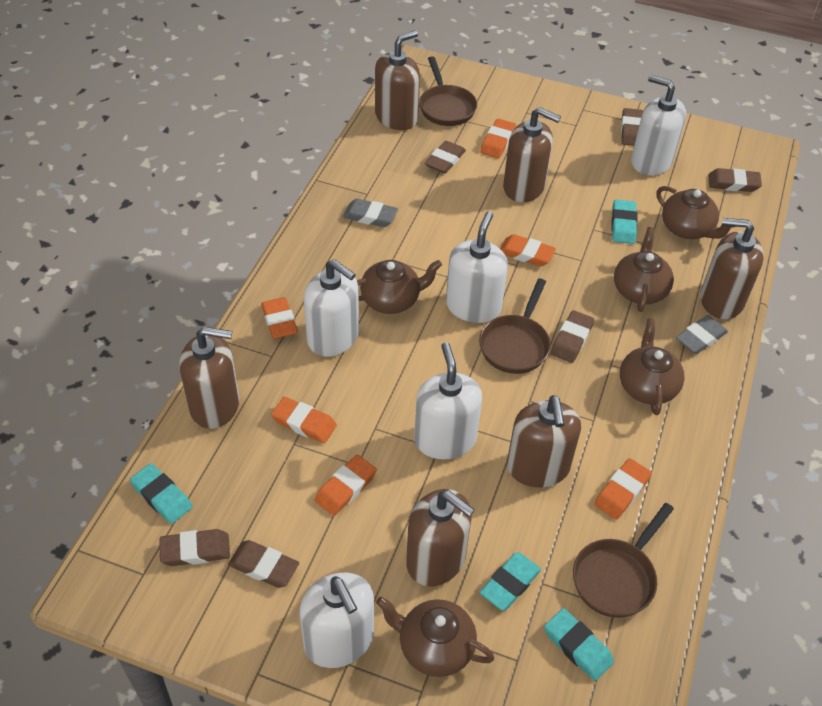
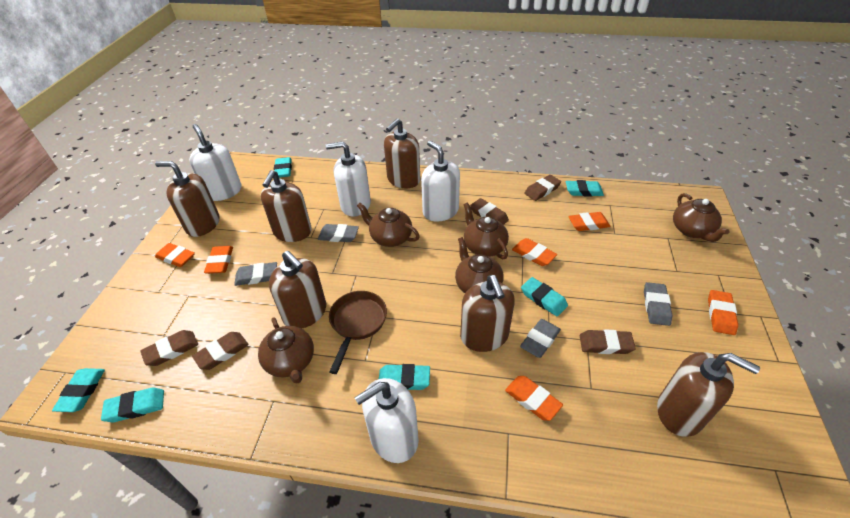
brown eraser: [159,529,230,566] [228,540,299,588] [425,141,466,174] [550,310,594,363] [621,108,643,146] [708,168,762,192] = 6 -> [140,330,198,366] [192,332,249,370] [470,198,509,225] [524,175,561,201] [580,329,636,354] = 5
brown pan: [419,56,477,126] [479,278,551,374] [573,503,674,618] = 3 -> [329,291,387,374] = 1
grey eraser: [343,199,398,227] [676,315,728,354] = 2 -> [234,262,277,286] [318,224,359,242] [520,319,561,358] [644,282,672,326] = 4
turquoise eraser: [130,463,193,524] [480,552,541,611] [544,608,614,681] [611,200,638,244] = 4 -> [52,368,105,412] [101,388,164,422] [274,157,292,178] [379,364,430,390] [521,277,568,316] [566,180,604,197] = 6
white soap dispenser: [300,573,374,668] [304,259,359,357] [414,342,482,460] [446,211,508,323] [631,75,686,176] = 5 -> [189,124,242,201] [326,142,371,217] [354,378,419,463] [421,141,460,222] = 4

